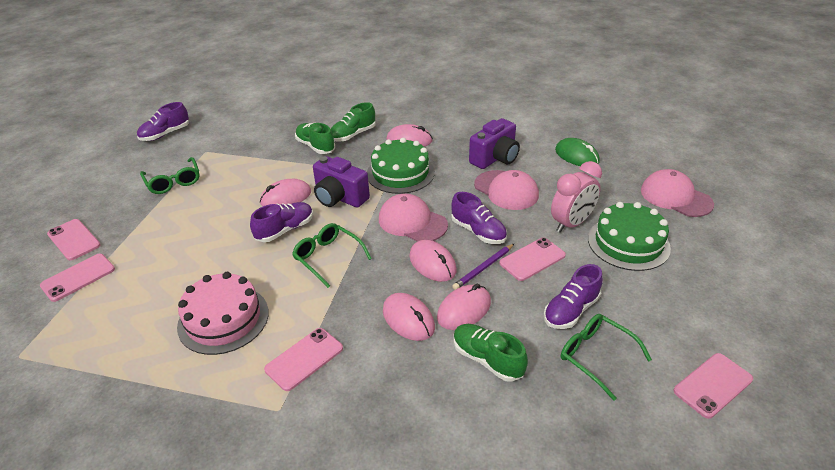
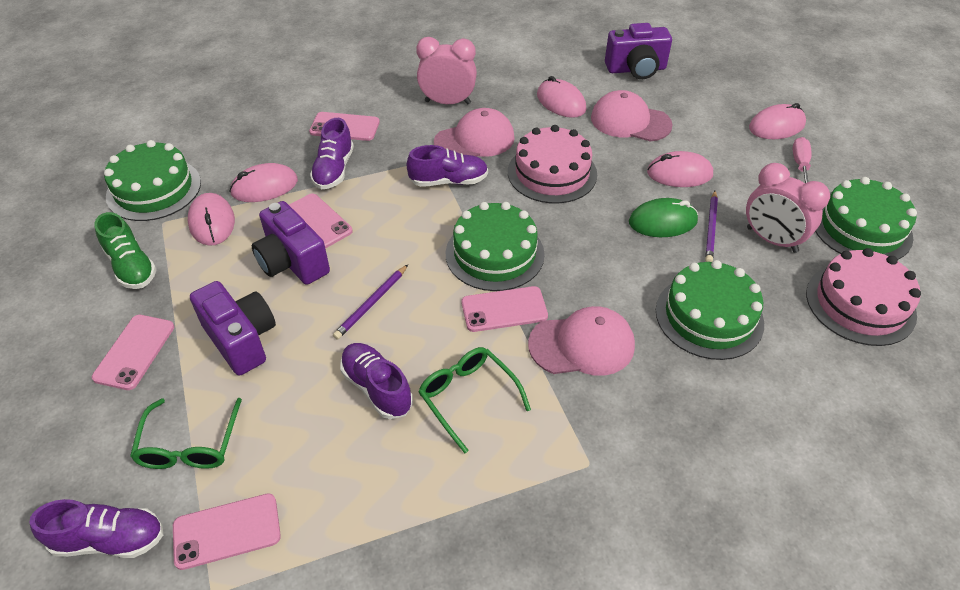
green cake: [367,138,435,194] [588,202,671,271] = 2 -> [104,140,201,221] [445,202,545,291] [656,260,764,360] [815,177,917,259] = 4
green glasses: [140,157,200,194] [292,223,372,288] [561,314,652,400] = 3 -> [130,398,242,469] [418,347,531,453] = 2
green shoe: [295,123,335,154] [331,102,376,142] [454,324,528,382] = 3 -> [95,212,157,289] = 1
pink cake: [177,272,269,355] = 1 -> [508,125,597,203] [806,248,921,346] = 2
pink clock: [551,161,602,233] = 1 -> [416,37,477,105] [746,163,830,253] = 2
pink screwdriver: none = 0 -> [793,137,812,183] = 1
purple camera: [313,156,370,208] [469,118,520,169] = 2 -> [190,281,276,376] [252,201,330,285] [605,23,672,79] = 3
purple pencil: [452,244,514,290] = 1 -> [333,265,408,340] [705,191,718,262] = 2

